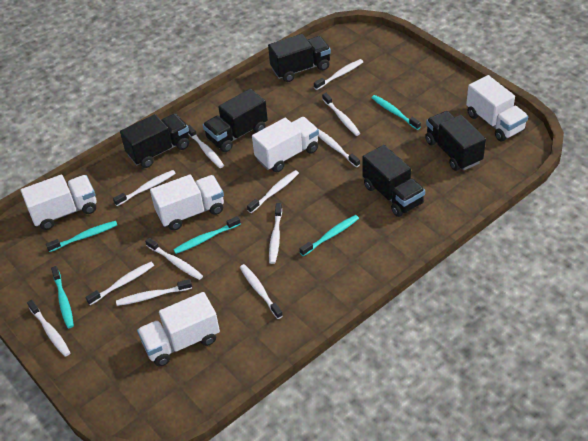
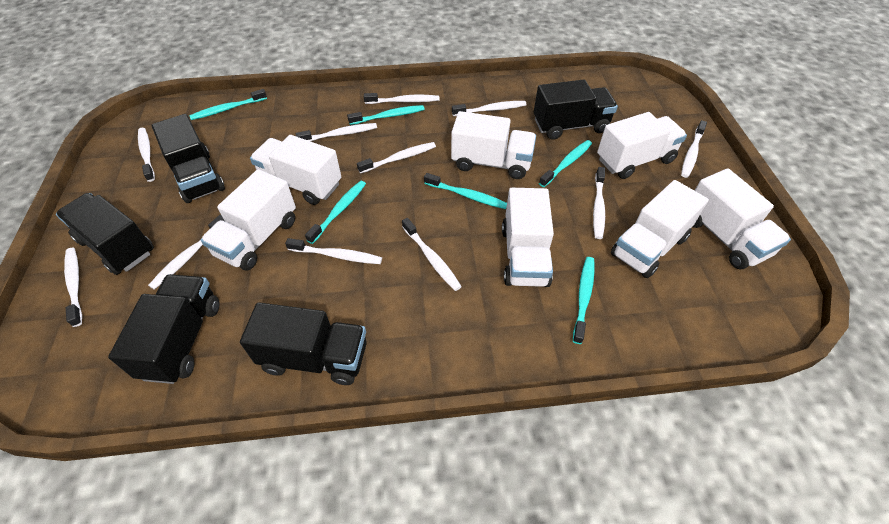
turquoise toothbrush: [46,221,117,252] [51,266,74,328] [173,216,241,254] [300,215,359,256] [371,95,421,130] = 5 -> [189,89,267,120] [305,181,366,244] [347,105,425,125] [424,173,507,209] [539,140,592,187] [573,257,595,344] = 6
white toothbrush: [27,300,70,357] [85,262,154,305] [113,170,176,206] [116,279,192,306] [145,238,203,280] [188,125,224,168] [240,264,283,319] [247,170,299,213] [269,203,282,264] [314,59,363,90] [318,130,360,167] [322,93,360,136] = 12 -> [64,248,82,327] [138,128,155,182] [148,215,224,290] [285,238,382,264] [296,123,377,141] [357,142,436,174] [364,93,439,104] [402,218,462,291] [452,101,526,116] [593,167,605,239] [681,120,707,178] = 11
white truck: [21,175,97,230] [137,292,220,366] [150,175,224,230] [252,117,319,172] [466,75,528,141] = 5 -> [201,169,296,271] [250,135,341,205] [451,111,536,179] [502,188,554,287] [597,112,687,179] [611,180,709,278] [693,168,791,269] = 7

